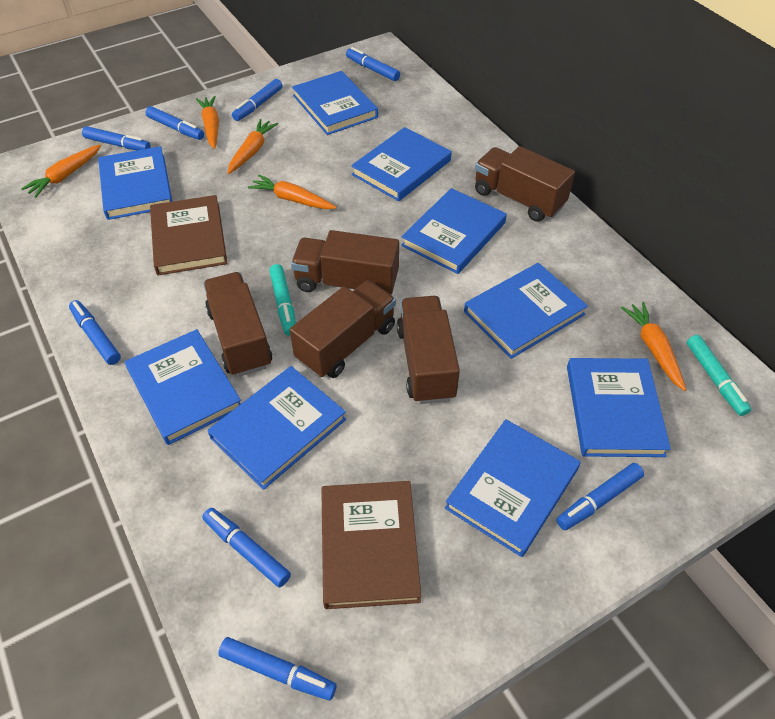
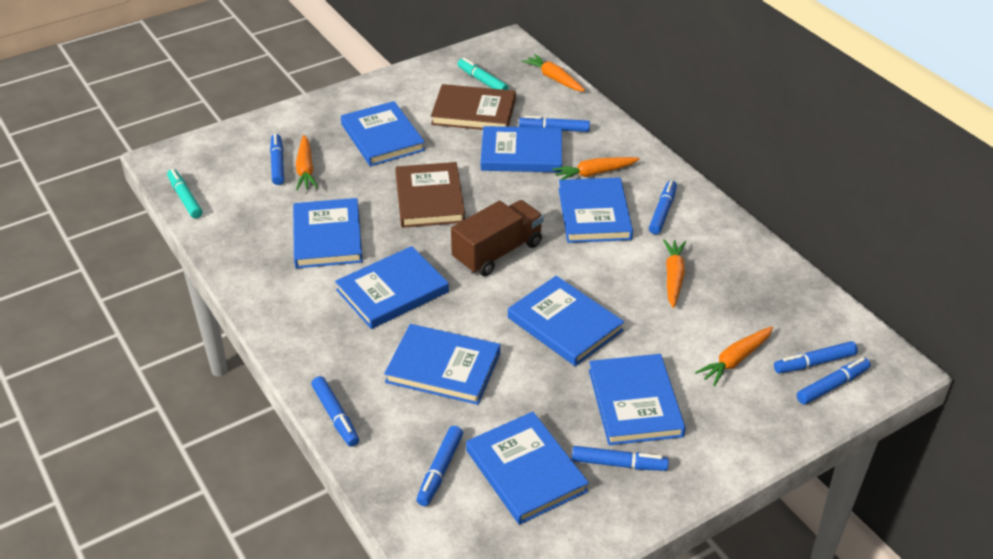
brown truck: [203,272,272,377] [290,280,396,378] [291,230,399,295] [397,296,460,404] [475,146,575,222] = 5 -> [451,200,544,276] = 1

